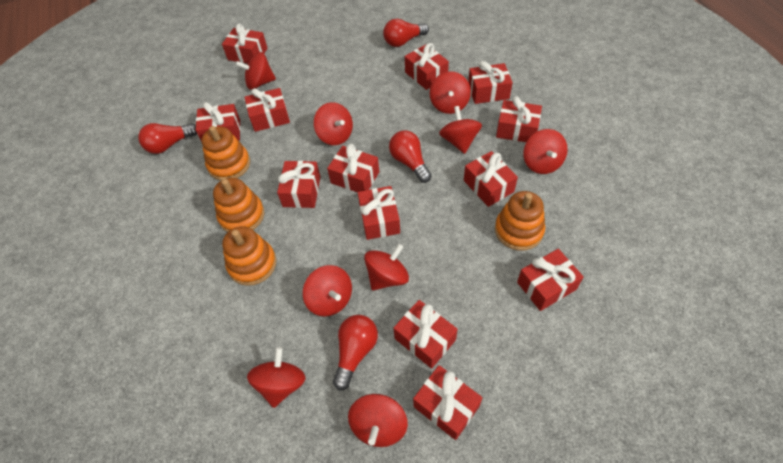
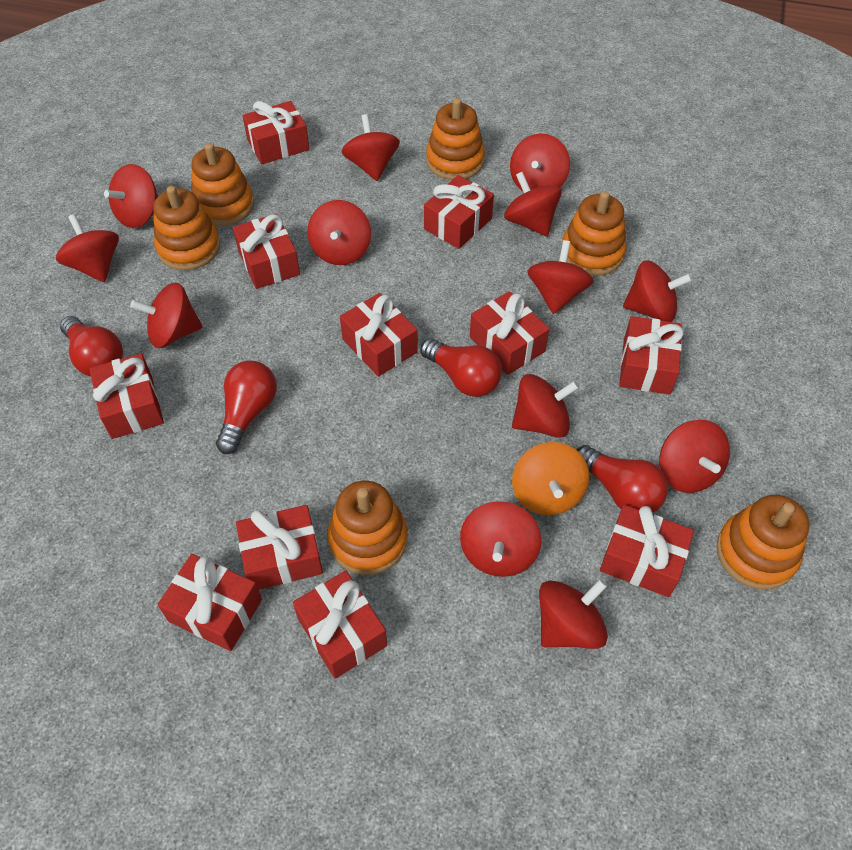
orange spinning top: none = 0 -> [512,442,590,515] = 1
orange stacking toy: [202,126,250,181] [213,178,264,232] [222,226,277,286] [495,191,545,251] = 4 -> [153,186,220,270] [191,143,254,226] [327,481,407,575] [426,98,485,180] [561,191,627,276] [716,495,809,589] = 6
red gift: [196,102,240,142] [222,24,268,64] [245,88,290,132] [277,161,320,208] [327,144,379,193] [358,186,400,240] [393,300,458,369] [405,43,449,90] [413,365,483,440] [464,151,518,207] [468,61,513,104] [496,96,542,142] [517,249,584,311] = 13 -> [90,353,164,439] [158,554,262,651] [233,214,300,289] [236,505,323,590] [242,101,309,164] [293,570,387,679] [340,293,418,377] [424,175,494,249] [470,291,550,375] [600,505,694,597] [619,316,684,395] = 11
red spinning top: [235,52,276,90] [247,347,305,408] [303,265,352,317] [314,102,353,145] [348,394,408,447] [364,244,409,291] [430,71,471,114] [439,106,482,154] [523,129,568,174] = 9 -> [56,214,119,282] [104,164,158,228] [130,282,203,348] [307,200,371,265] [341,114,400,181] [460,501,542,577] [504,172,562,236] [510,134,570,191] [512,374,579,438] [527,240,594,314] [539,579,608,649] [623,260,692,322] [659,420,730,493] = 13

